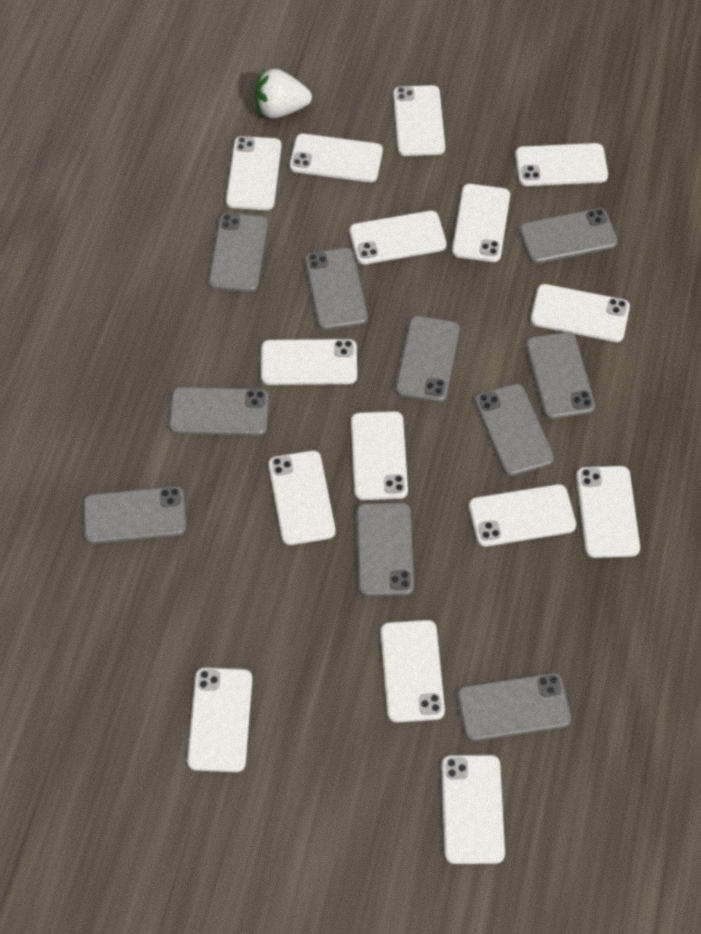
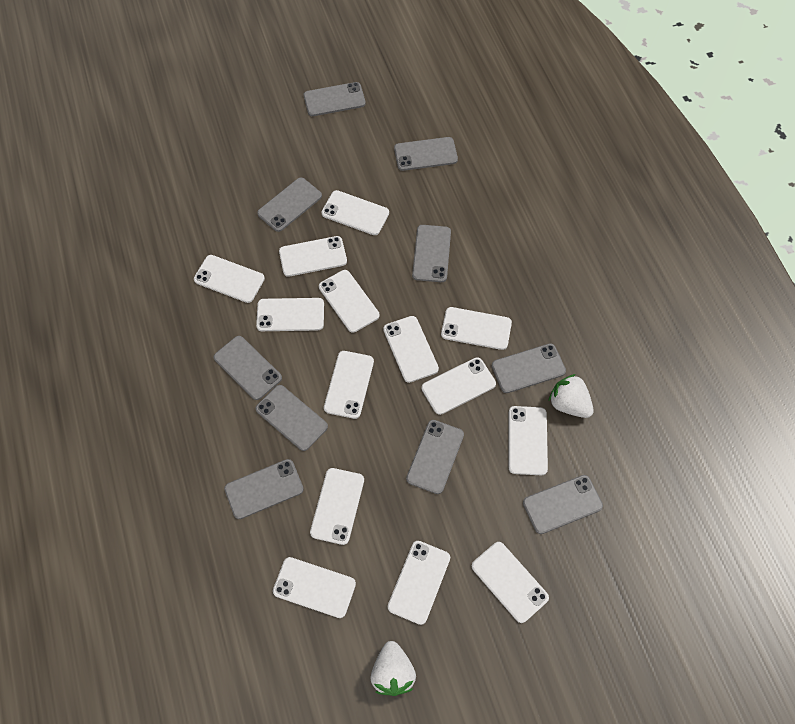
white phone: [187,667,252,772] [226,136,282,210] [261,339,357,385] [268,451,336,545] [289,134,383,182] [349,211,447,264] [351,411,408,500] [380,620,445,722] [393,85,445,156] [441,755,505,864] [452,184,510,262] [469,484,576,547] [515,143,608,186] [530,284,630,342] [576,466,640,558] = 15 -> [194,255,265,303] [256,298,324,331] [273,557,356,618] [279,236,347,277] [310,468,364,545] [319,270,380,333] [322,190,389,235] [324,351,374,419] [383,316,439,383] [388,541,450,625] [422,357,496,415] [441,307,512,350] [472,542,549,623] [509,406,548,475] = 14
white strawberry: [255,69,312,119] = 1 -> [371,641,416,696] [548,374,594,418] = 2

